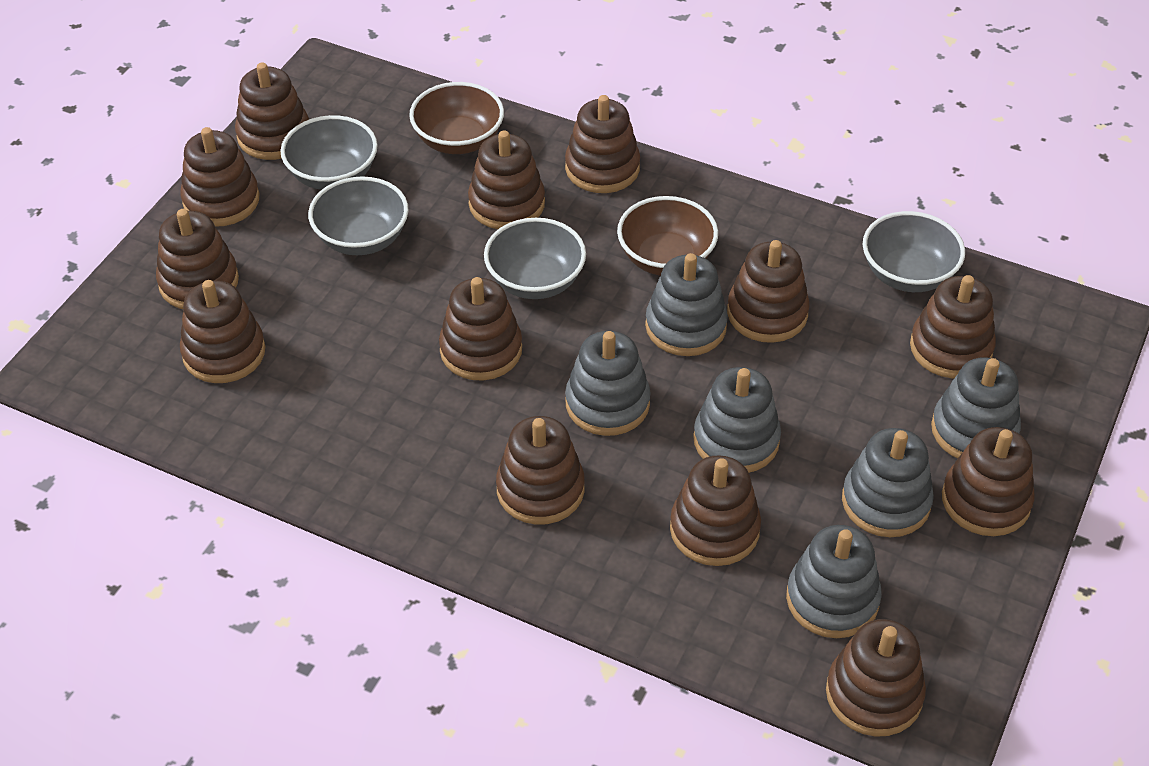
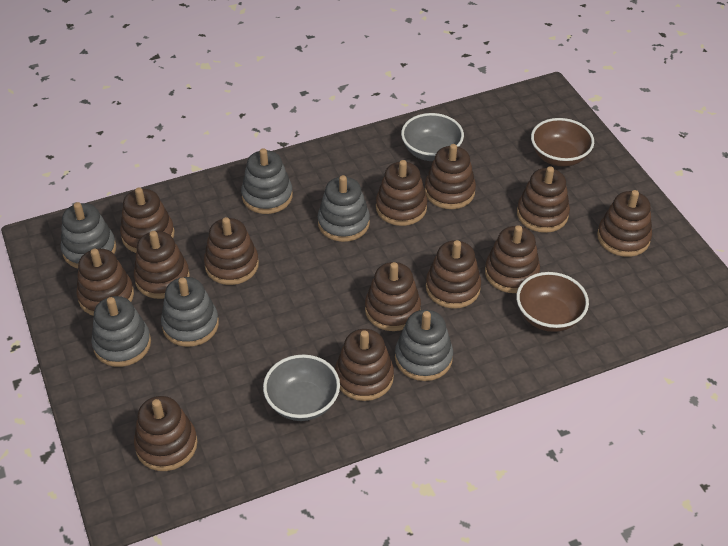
grey bowl: [280,115,378,190] [308,176,409,255] [484,218,586,299] [863,211,965,292] = 4 -> [263,354,340,421] [401,113,464,161] = 2

